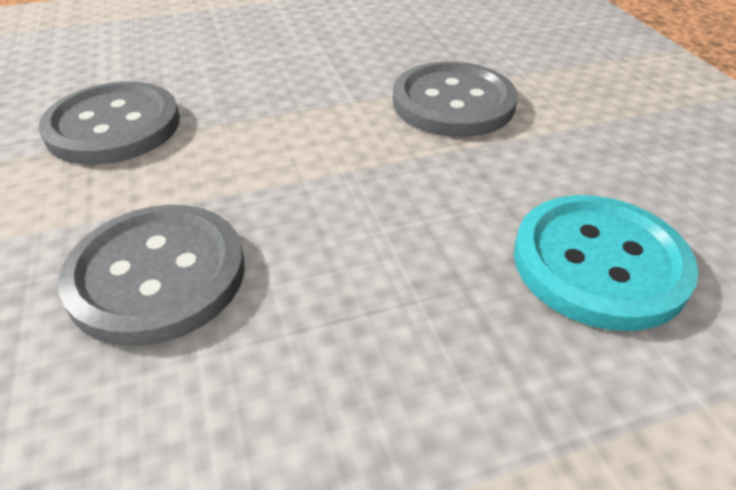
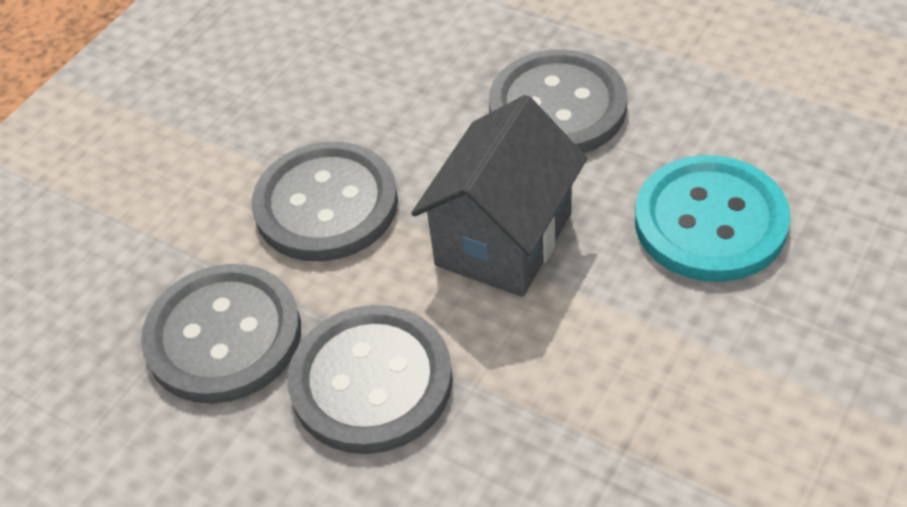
grey button: [39,81,180,165] [58,205,245,346] [393,62,518,137] = 3 -> [141,264,301,404] [252,141,398,261] [288,305,453,454] [489,49,627,153] = 4
grey house: none = 0 -> [411,95,587,297] = 1

